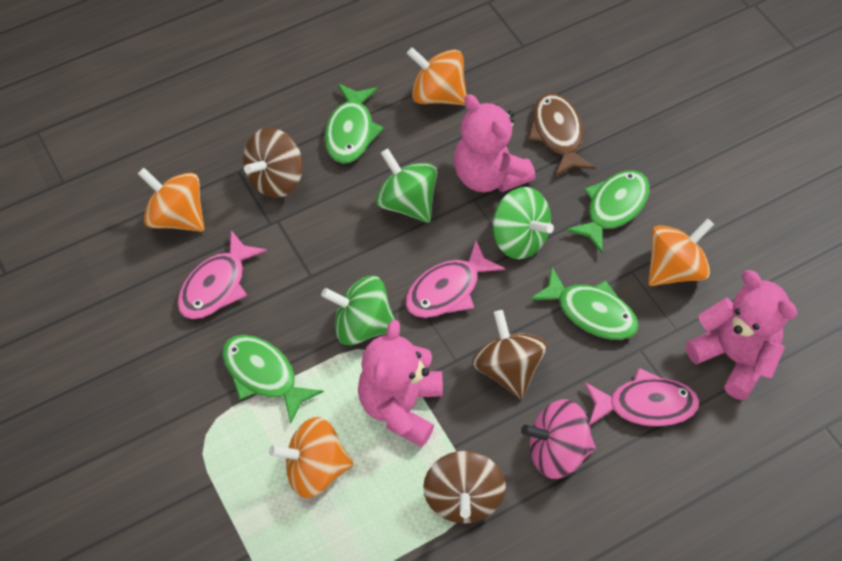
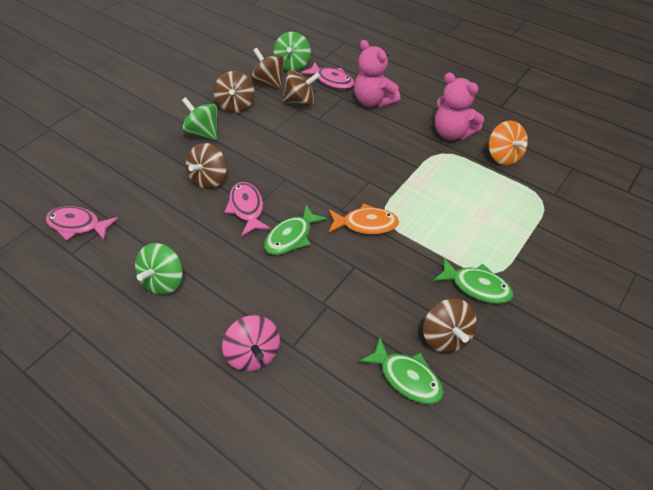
brown fish: [528,93,596,177] = 1 -> none = 0
brown spinning top: [243,128,303,198] [423,451,506,524] [472,310,547,399] = 3 -> [186,143,227,189] [214,71,254,113] [251,48,284,89] [282,70,320,106] [423,299,477,353] = 5
green fish: [222,335,324,423] [324,84,384,163] [530,267,639,340] [566,170,650,253] = 4 -> [264,205,328,255] [359,338,443,404] [433,258,513,304] = 3
orange fish: none = 0 -> [328,203,399,234] = 1
orange spinning top: [138,168,204,232] [269,417,353,498] [407,47,467,105] [648,218,714,286] = 4 -> [489,120,528,165] = 1
pink teddy bear: [358,320,443,447] [454,94,536,192] [686,270,798,400] = 3 -> [354,40,400,107] [435,73,484,140] = 2

